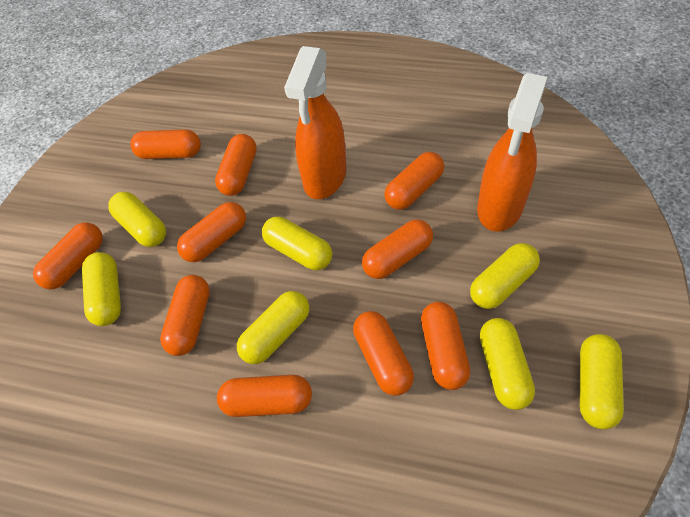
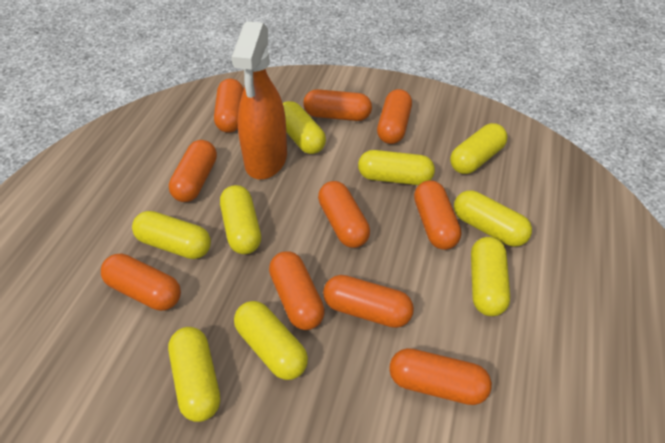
orange spray bottle: [284,46,347,199] [477,73,547,232] = 2 -> [231,21,287,179] = 1
yellow capsule: [82,252,121,326] [108,192,166,247] [237,291,309,364] [262,217,332,270] [470,243,540,309] [480,318,535,410] [580,334,624,430] = 7 -> [132,211,211,259] [168,327,220,422] [220,185,261,254] [234,301,308,380] [283,101,326,154] [358,150,435,185] [450,123,508,174] [454,190,532,247] [471,237,510,316] = 9

